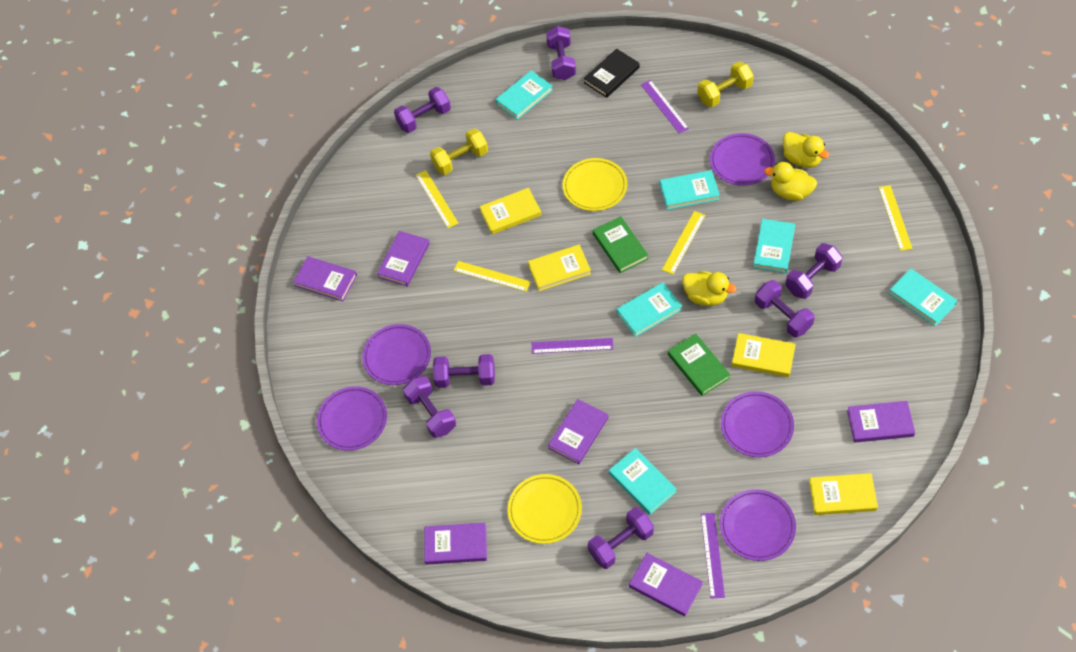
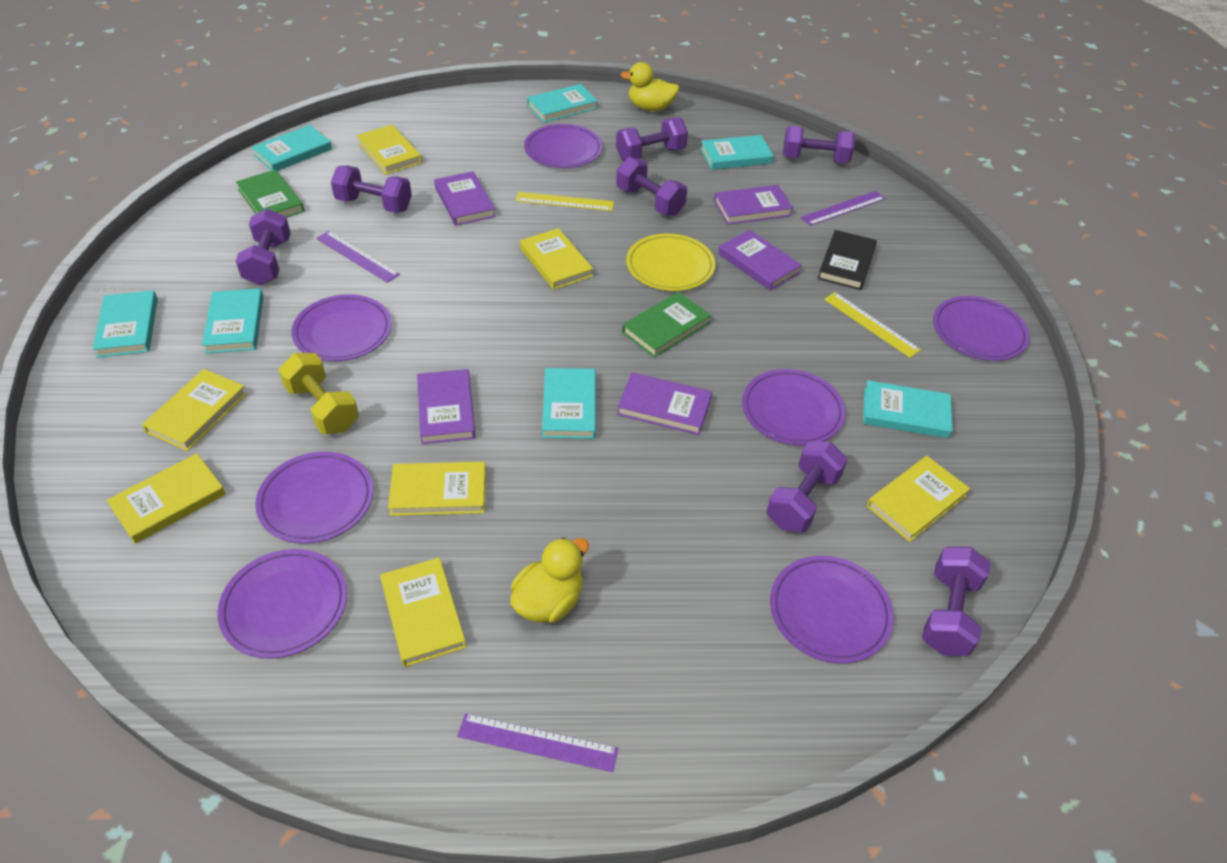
purple book: [293,256,357,301] [377,231,430,287] [424,523,487,565] [548,399,608,464] [629,553,703,616] [847,401,915,443] = 6 -> [417,369,475,444] [434,171,496,226] [617,372,712,435] [714,185,793,225] [718,230,802,291] = 5
purple plate: [317,386,387,451] [362,324,431,385] [710,133,775,186] [720,489,796,561] [721,391,794,457] = 5 -> [217,549,347,659] [255,452,373,544] [291,294,391,362] [524,124,603,168] [742,369,845,446] [770,556,894,663] [933,296,1030,361] = 7
turquoise book: [495,70,553,120] [609,448,677,515] [617,282,682,337] [660,170,720,210] [753,219,795,273] [889,268,958,326] = 6 -> [92,290,158,358] [202,289,263,354] [252,125,332,171] [527,84,598,123] [542,368,596,439] [700,135,774,170] [863,380,953,438] = 7
yellow book: [480,188,541,234] [528,244,591,291] [732,333,796,377] [809,473,878,515] = 4 -> [107,453,226,544] [142,369,247,451] [357,125,422,175] [380,558,466,667] [388,462,486,516] [520,228,593,290] [867,456,970,542] = 7
yellow duck: [682,271,737,306] [764,162,817,201] [783,132,829,168] = 3 -> [510,537,589,623] [620,62,680,111] = 2
yellow dumbbell: [430,128,488,175] [697,62,754,107] = 2 -> [279,353,359,434] = 1
yellow plate: [508,474,582,544] [563,158,627,211] = 2 -> [626,234,715,291] = 1
yellow ruler: [416,170,459,228] [454,261,531,292] [662,211,705,274] [878,185,913,251] = 4 -> [515,192,614,211] [824,292,921,358] = 2

